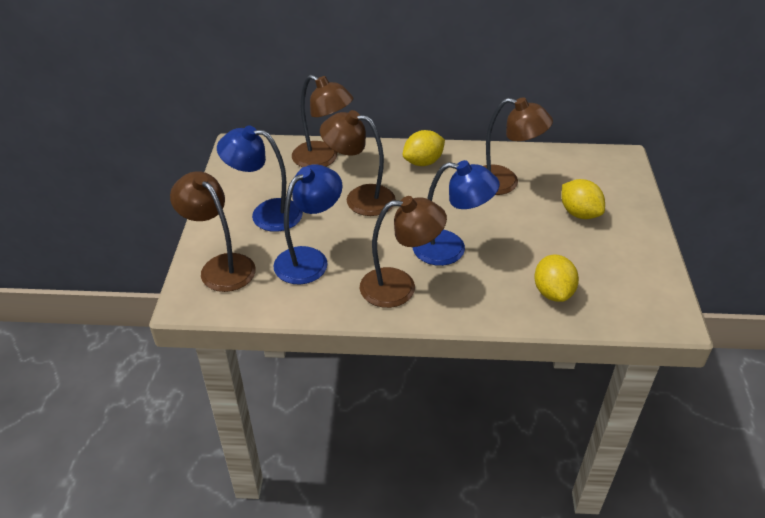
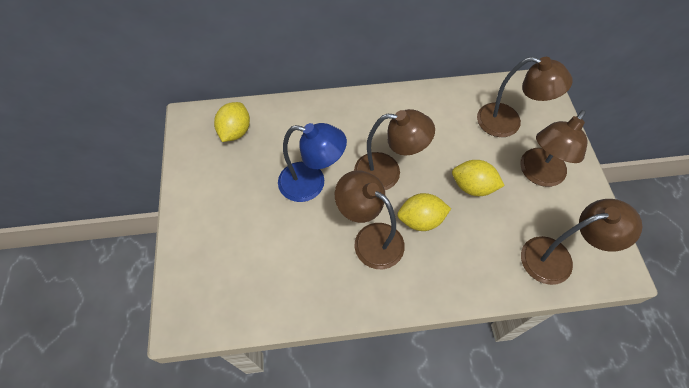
blue lamp: [217,126,303,232] [273,164,343,285] [413,160,500,266] = 3 -> [278,123,347,202] = 1

